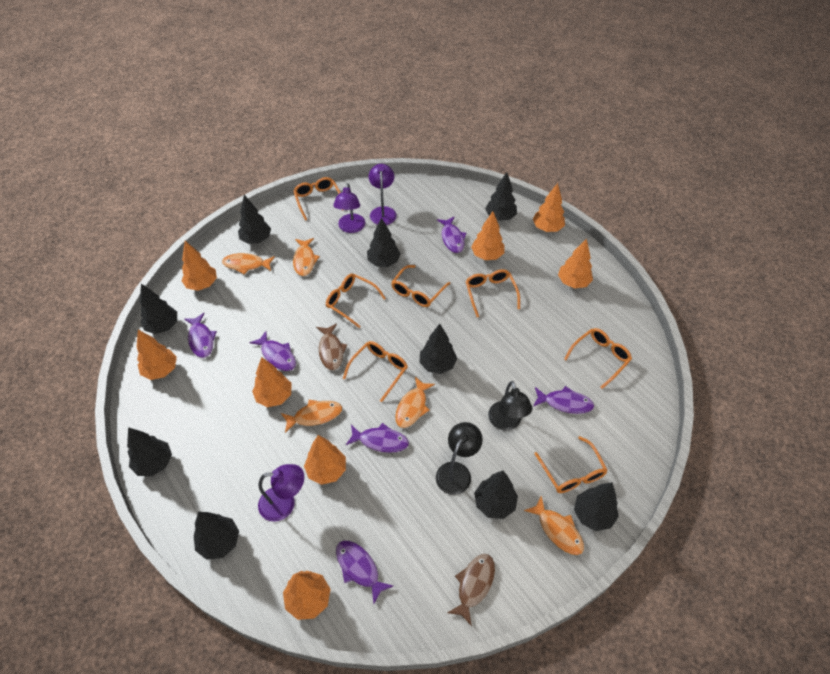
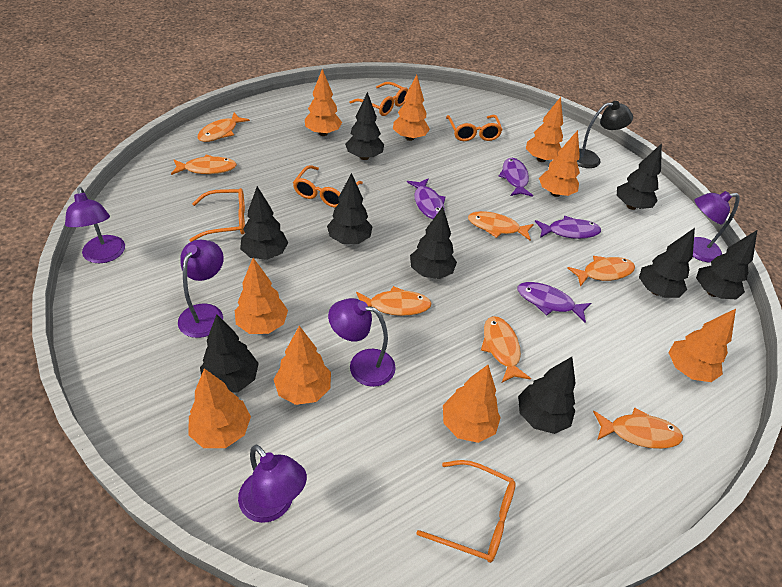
black lamp: [436,422,483,495] [488,381,532,430] = 2 -> [577,101,633,168] = 1
brown fish: [316,324,347,370] [447,554,495,626] = 2 -> none = 0
orange fish: [222,253,275,274] [281,400,342,433] [293,238,320,276] [395,377,435,428] [524,495,584,555] = 5 -> [171,155,237,175] [198,113,250,142] [356,286,432,316] [468,211,534,241] [481,316,531,383] [568,256,635,287] [593,408,683,449] = 7
orange glasses: [293,177,343,221] [326,274,386,328] [343,341,408,402] [391,265,450,307] [465,269,520,317] [534,436,608,493] [564,328,632,389] = 7 -> [189,188,245,242] [293,165,363,208] [349,82,408,116] [416,460,516,563] [446,115,502,141] = 5
orange tree: [137,330,177,380] [182,241,217,291] [252,357,292,407] [283,571,330,620] [304,435,346,485] [471,211,504,260] [533,183,565,232] [558,238,593,288] = 8 -> [189,368,251,448] [235,258,288,334] [273,326,331,405] [305,69,342,136] [393,75,430,141] [443,365,501,443] [526,97,563,162] [539,130,580,197] [668,309,736,382] = 9
purple fish: [184,313,217,358] [249,331,296,371] [336,541,393,603] [346,423,409,453] [437,217,466,253] [533,386,594,414] = 6 -> [407,178,446,219] [499,158,533,197] [517,282,591,323] [535,216,601,239] = 4
purple lamp: [258,464,304,521] [333,183,365,233] [369,164,397,225] = 3 -> [65,187,125,263] [178,240,224,338] [238,444,307,523] [328,298,396,387] [693,191,740,263] = 5

